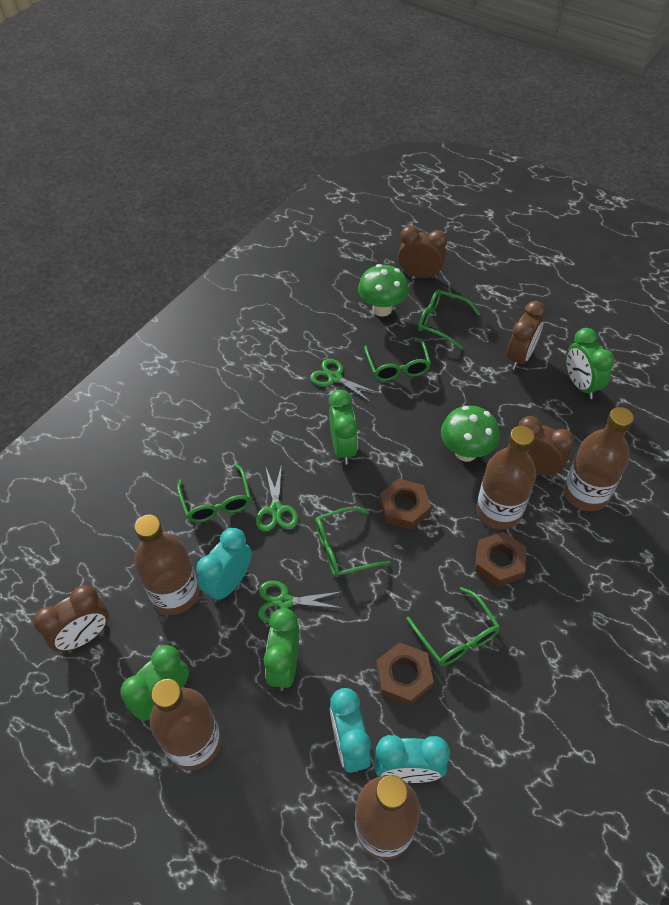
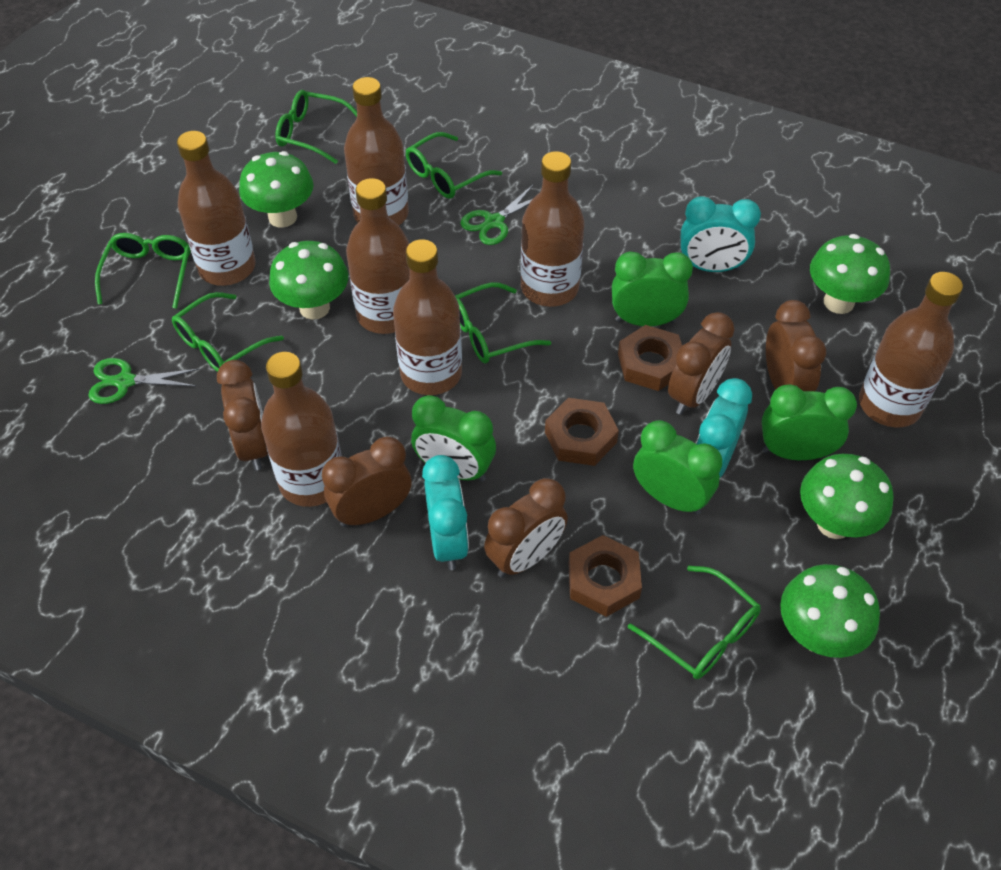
brown bottle: [134,515,199,615] [150,679,221,770] [355,775,420,859] [476,426,536,530] [563,407,634,511] = 5 -> [177,131,256,286] [261,352,342,507] [344,77,409,225] [346,178,410,334] [393,239,462,395] [520,151,585,307] [859,272,963,427] = 7
brown clock: [34,585,109,652] [398,226,447,279] [507,301,546,370] [518,416,575,477] = 4 -> [217,360,268,470] [322,436,412,527] [484,478,568,578] [668,312,735,415] [766,300,826,391] = 5
green glasses: [177,464,251,523] [315,507,391,577] [364,338,431,381] [406,587,500,666] [418,289,480,349] = 5 -> [95,233,191,309] [172,292,284,372] [275,90,357,164] [406,132,502,199] [455,282,552,363] [628,566,761,679] = 6
green mushroom: [358,264,409,316] [441,406,500,462] = 2 -> [239,151,314,228] [269,241,348,320] [780,564,880,658] [800,454,894,539] [810,234,890,314] = 5
green scissors: [256,464,298,531] [258,581,343,623] [310,359,379,402] = 3 -> [88,358,200,404] [460,185,533,245] = 2

